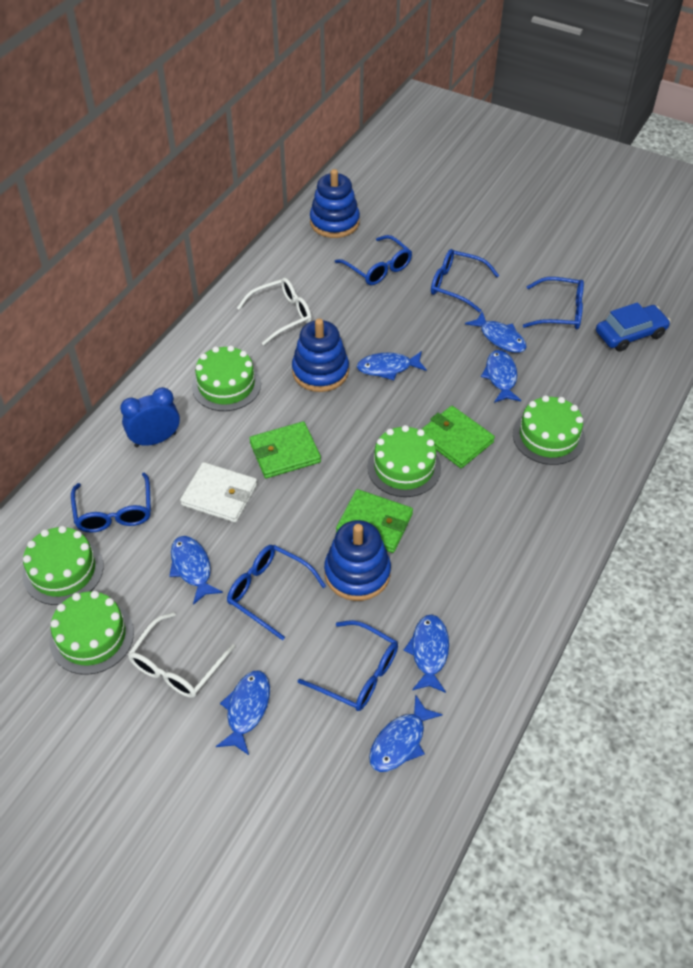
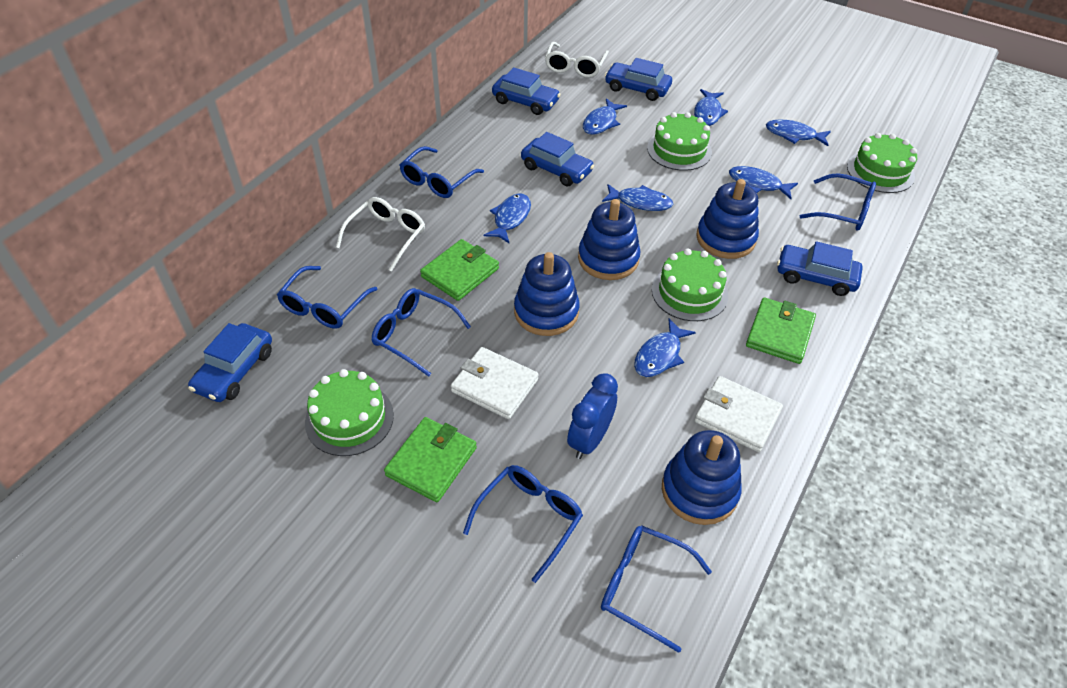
blue car: [596,302,671,352] = 1 -> [188,323,272,402] [492,67,561,115] [521,132,594,186] [605,58,672,101] [777,241,863,296] = 5
blue stacking toy: [292,319,349,392] [310,169,360,238] [324,520,391,601] = 3 -> [514,252,580,336] [578,199,641,280] [662,430,742,525] [696,179,759,259] = 4
green cake: [23,526,103,605] [50,591,134,675] [192,345,261,411] [367,425,441,497] [513,395,585,465] = 5 -> [305,369,394,456] [647,112,712,171] [652,249,728,321] [847,133,917,193] = 4
white wallet: [180,462,257,523] = 1 -> [451,347,539,419] [694,376,783,452] = 2

